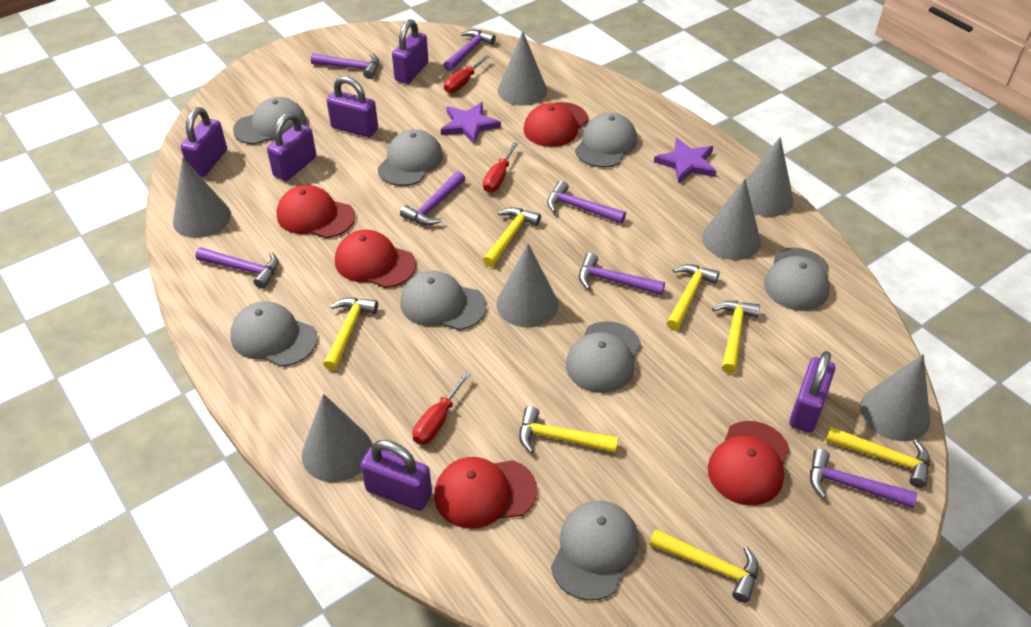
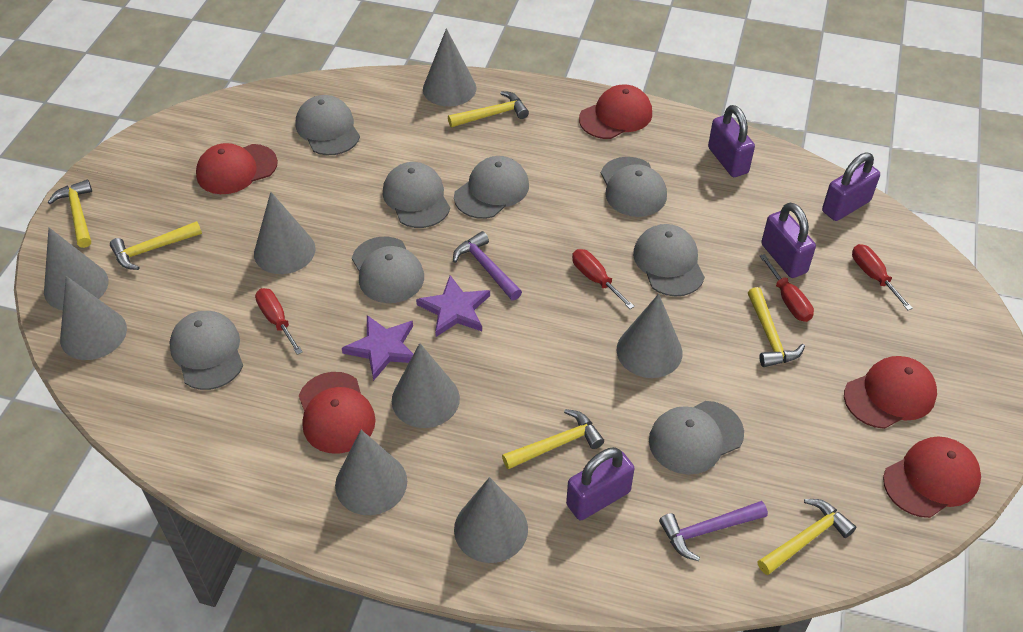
grey cone: [173,157,231,238] [302,394,372,482] [496,244,558,328] [498,31,547,106] [702,179,761,260] [746,137,794,217] [860,354,930,441] = 7 -> [44,228,108,310] [60,276,127,360] [254,192,316,274] [335,430,407,515] [392,343,460,428] [423,28,477,107] [454,477,528,563] [617,294,683,378] = 8
purple hammer: [195,247,279,289] [311,53,379,79] [400,171,465,225] [444,30,496,71] [547,180,626,224] [579,253,665,295] [810,448,917,508] = 7 -> [453,231,522,301] [659,501,768,561] = 2
purple padlock: [180,107,227,177] [267,112,316,181] [327,76,378,137] [360,440,432,511] [392,19,429,84] [789,351,835,433] = 6 -> [566,447,635,520] [708,105,755,177] [761,203,816,278] [822,153,880,221] = 4
red screwdriver: [412,371,471,445] [444,55,490,93] [483,142,518,193] = 3 -> [255,288,303,355] [572,249,635,309] [760,254,814,322] [852,244,913,310] = 4
yellow hammer: [323,298,378,371] [483,207,541,267] [519,406,618,453] [650,529,758,603] [666,264,720,330] [712,301,760,374] [826,427,930,488] = 7 -> [48,180,92,248] [110,221,202,270] [448,91,529,127] [502,409,604,469] [748,287,805,367] [757,499,856,575] = 6

